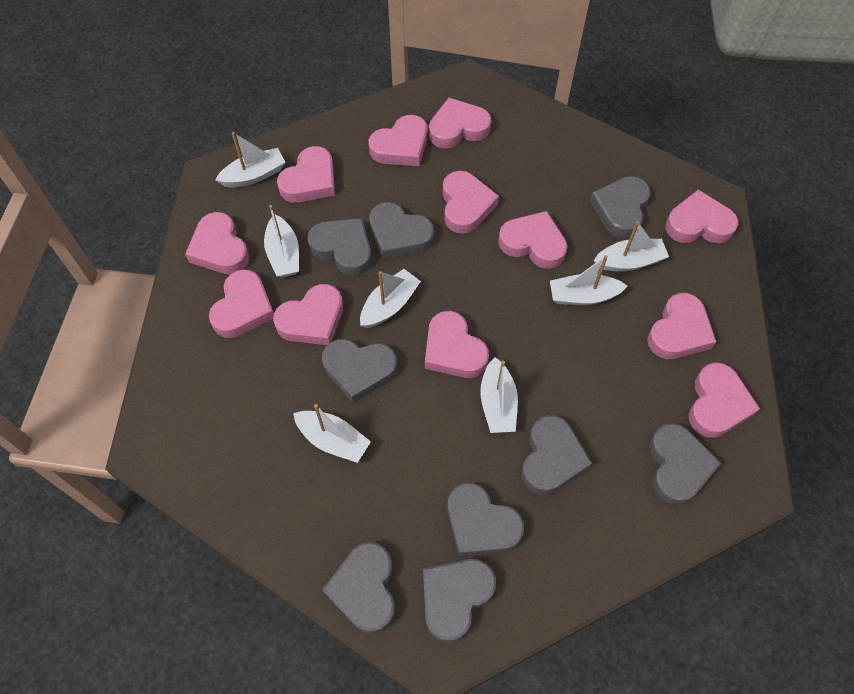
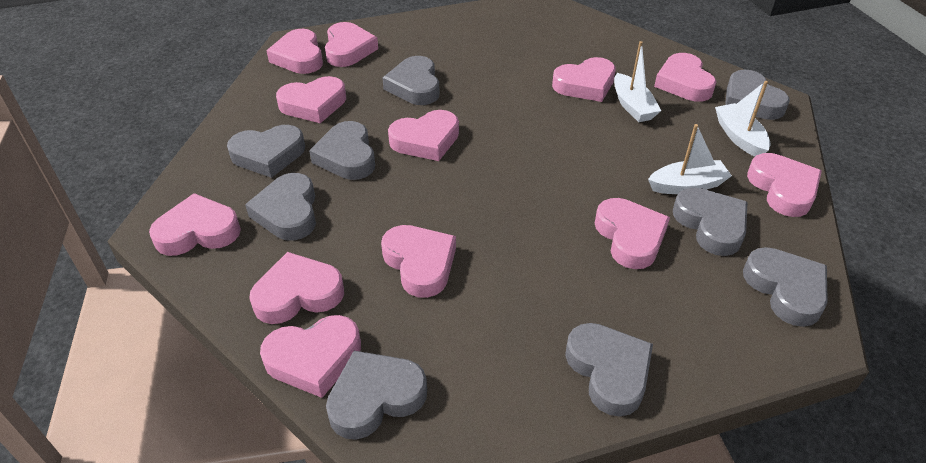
white boat: [215,132,286,188] [264,205,299,277] [293,404,371,463] [360,269,421,328] [480,357,518,433] [550,255,627,305] [594,221,669,271] = 7 -> [614,41,661,122] [648,124,732,194] [715,81,771,157] = 3

